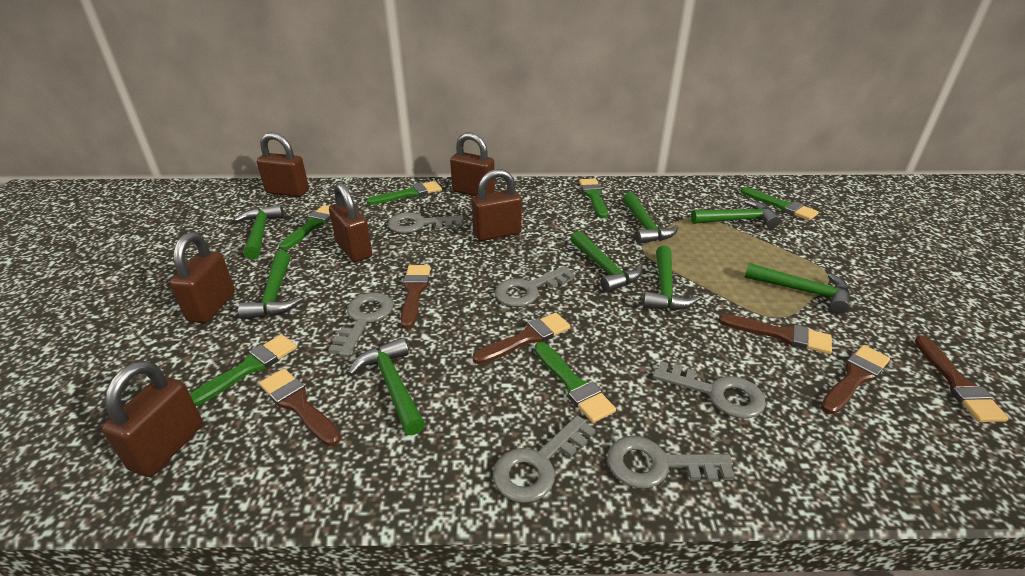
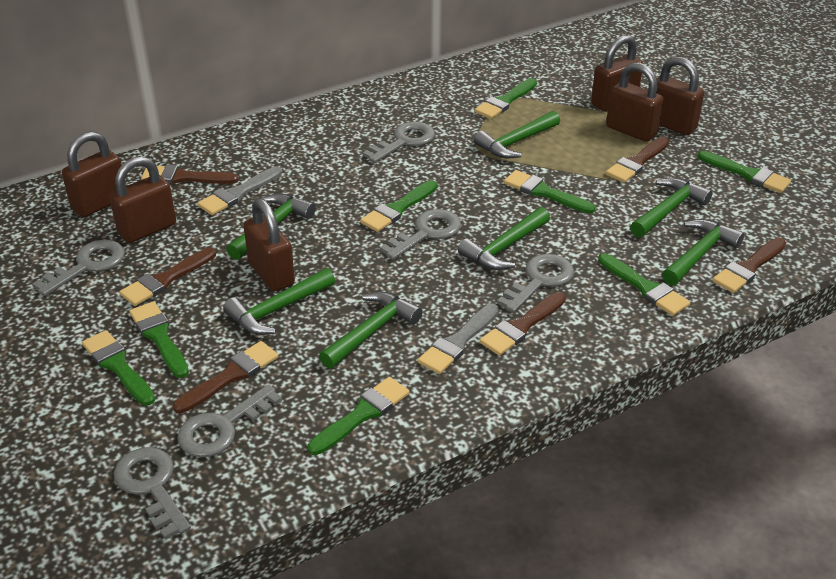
green brush: [190,334,297,406] [279,205,331,250] [367,181,442,205] [534,342,616,423] [579,179,608,218] [740,187,819,221] = 6 -> [82,330,155,406] [129,301,189,378] [308,377,409,455] [360,180,437,232] [475,78,537,119] [504,170,596,214] [598,253,690,316] [697,151,791,193] = 8
green hammer: [234,204,284,260] [238,251,301,320] [348,337,425,435] [571,231,642,292] [623,192,679,244] [643,246,700,310] [691,200,781,228] [744,263,850,314] = 8 -> [223,268,335,335] [227,193,316,260] [319,292,423,369] [458,207,550,270] [474,111,560,158] [630,178,712,237] [662,219,744,286] = 7
grey brush: none = 0 -> [197,167,282,215] [418,303,499,374] = 2

